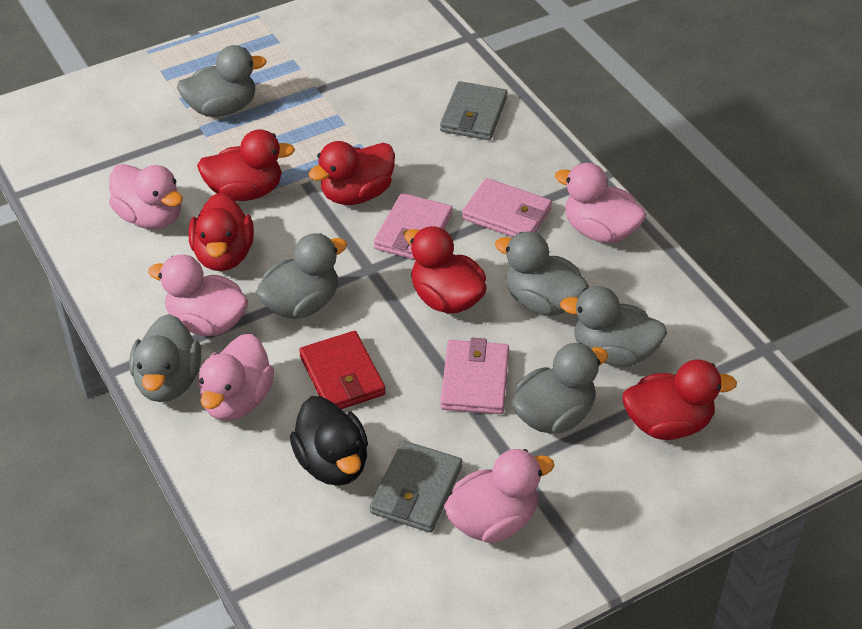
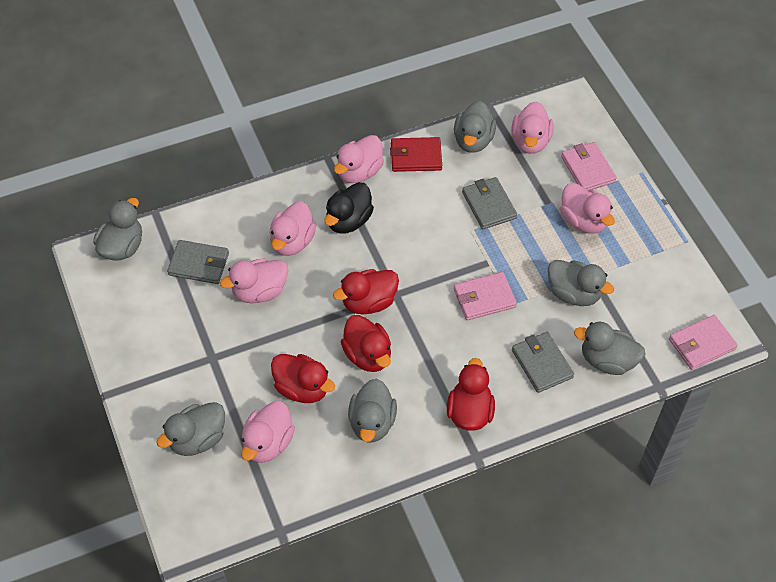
grey wallet: [370,440,462,533] [440,81,507,140] = 2 -> [167,240,229,284] [462,177,517,229] [512,332,574,393] = 3
pink duck: [109,164,183,229] [148,254,248,336] [199,333,274,421] [444,449,554,543] [555,163,646,243] = 5 -> [220,259,288,303] [241,401,295,463] [269,201,316,256] [334,135,384,183] [511,101,554,154] [560,183,615,234] = 6
red duck: [189,192,254,271] [197,129,295,201] [309,141,395,205] [405,226,487,314] [622,360,737,440] = 5 -> [271,354,335,403] [333,269,399,315] [341,315,391,372] [447,358,495,431] = 4

